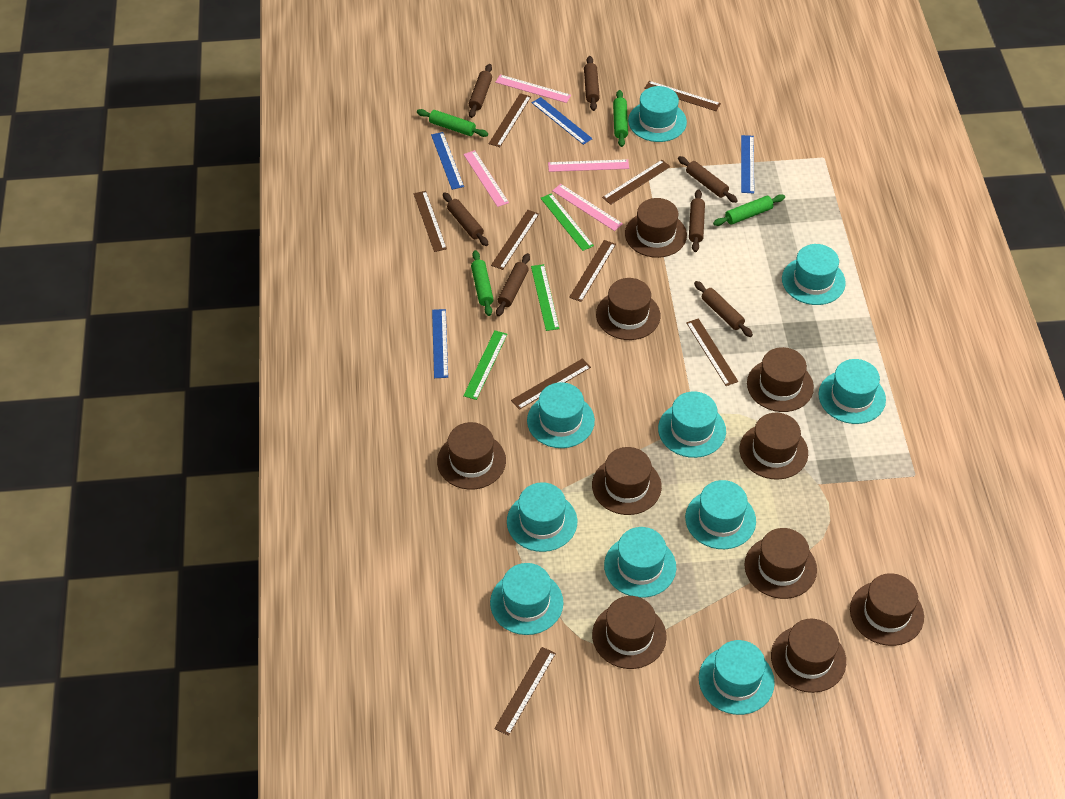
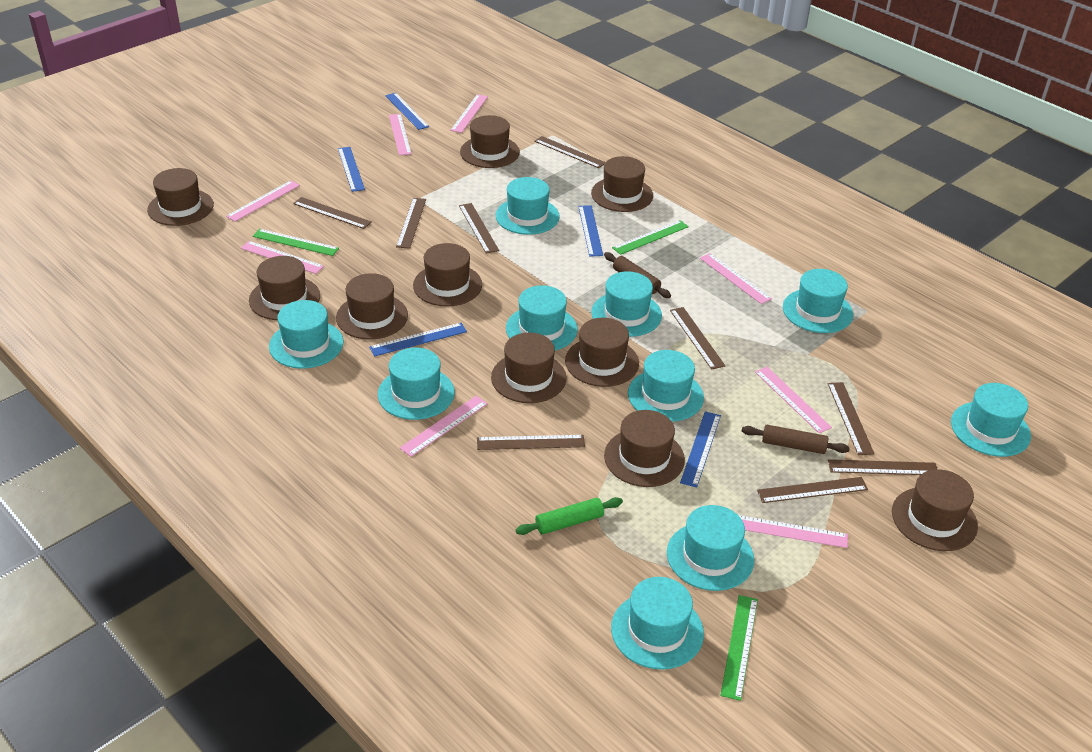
blue ruler: [431,132,464,190] [432,309,448,378] [532,97,593,145] [741,135,754,193] = 4 -> [338,147,365,192] [369,323,467,356] [385,93,429,130] [578,205,603,256] [680,411,721,488] = 5
brown rolling pin: [443,192,488,246] [469,64,492,118] [496,253,530,316] [584,56,600,111] [678,156,738,203] [689,189,705,252] [694,281,753,337] = 7 -> [604,252,671,298] [742,425,850,454] = 2
green rolling pin: [417,109,488,137] [471,250,494,316] [613,90,628,147] [713,194,785,226] = 4 -> [516,497,623,535] = 1
pink ruler: [464,150,509,207] [495,75,571,103] [548,159,629,172] [552,184,623,231] = 4 -> [226,180,300,222] [241,241,324,274] [389,114,412,155] [400,396,488,457] [450,94,488,133] [700,253,772,304] [738,515,848,548] [755,367,832,433] = 8

